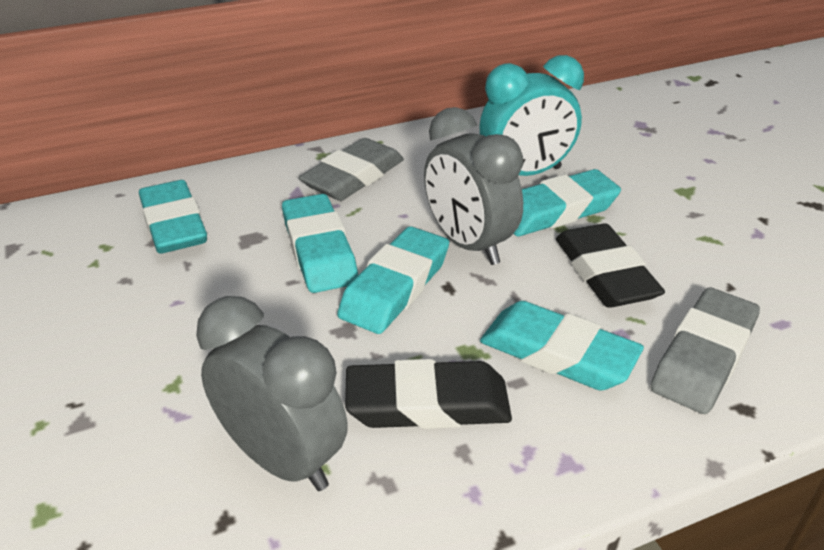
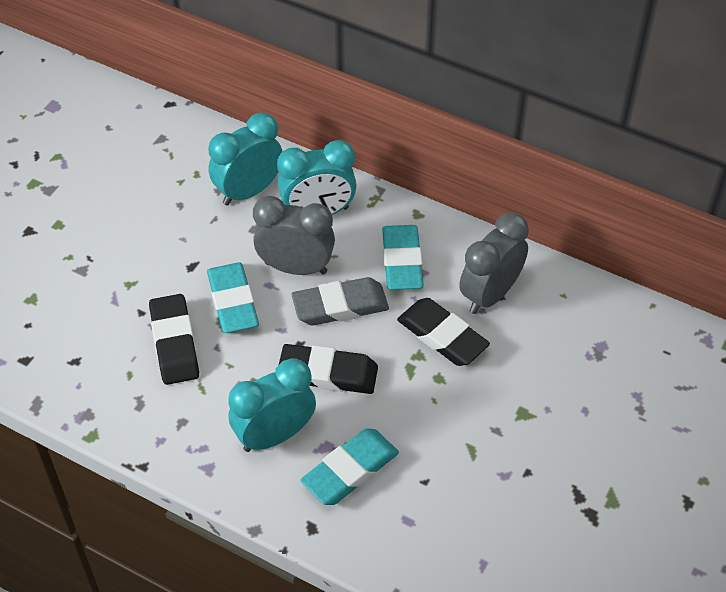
black eraser: [345,359,512,429] [556,223,665,308] = 2 -> [149,294,199,385] [279,344,378,394] [397,298,490,366] = 3
grey eraser: [299,138,404,201] [651,287,760,414] = 2 -> [291,277,389,326] = 1
turquoise clock: [479,55,584,176] = 1 -> [208,113,283,206] [229,358,316,452] [277,140,357,215] = 3
turquoise eraser: [139,180,207,254] [282,194,358,293] [337,226,449,334] [480,301,644,391] [513,169,621,236] = 5 -> [207,263,259,333] [301,428,399,505] [382,225,424,290] = 3

